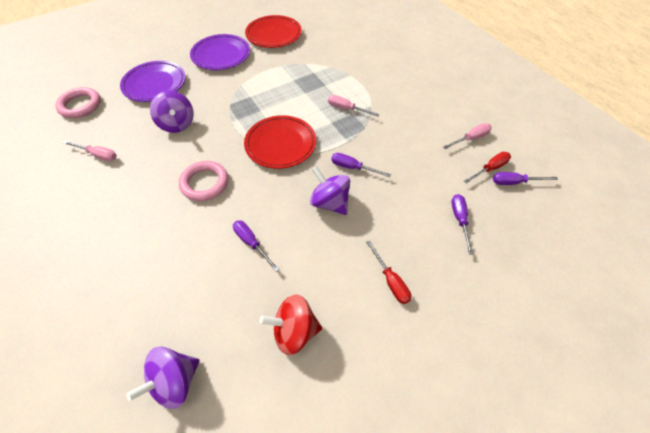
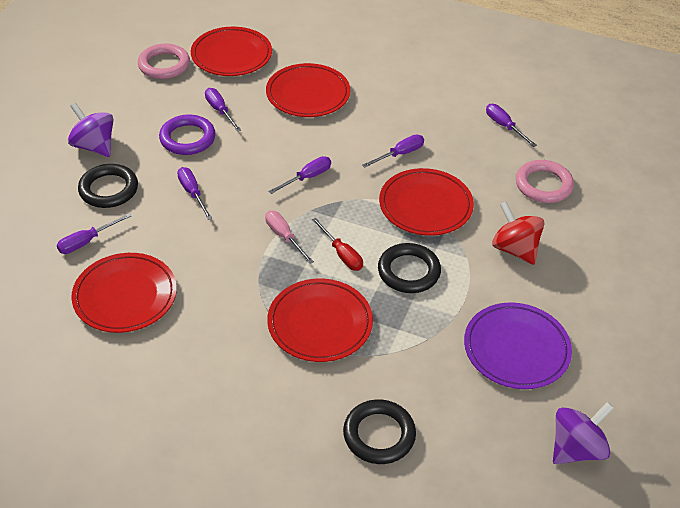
black ring: none = 0 -> [78,164,138,208] [343,400,416,464] [378,243,441,293] = 3
pink screwdriver: [63,141,117,161] [328,95,380,116] [443,123,492,149] = 3 -> [265,211,314,264] = 1
purple plate: [120,61,186,102] [190,34,250,70] = 2 -> [464,303,572,389] = 1
purple ring: none = 0 -> [159,114,216,155] = 1
purple screwdriver: [233,220,279,272] [331,153,391,177] [451,194,474,255] [493,172,558,185] = 4 -> [57,213,131,254] [177,167,212,220] [205,88,241,132] [268,156,331,194] [362,134,424,167] [486,104,537,147] = 6
purple spinning top: [126,347,200,409] [150,91,194,133] [310,166,350,215] = 3 -> [68,102,113,157] [553,402,613,464] = 2
red plate: [244,115,316,169] [245,15,302,48] = 2 -> [72,253,177,333] [191,27,272,76] [266,63,350,117] [267,279,373,362] [379,168,474,236] = 5
red screwdriver: [366,241,411,304] [464,152,511,184] = 2 -> [312,218,363,271] = 1

